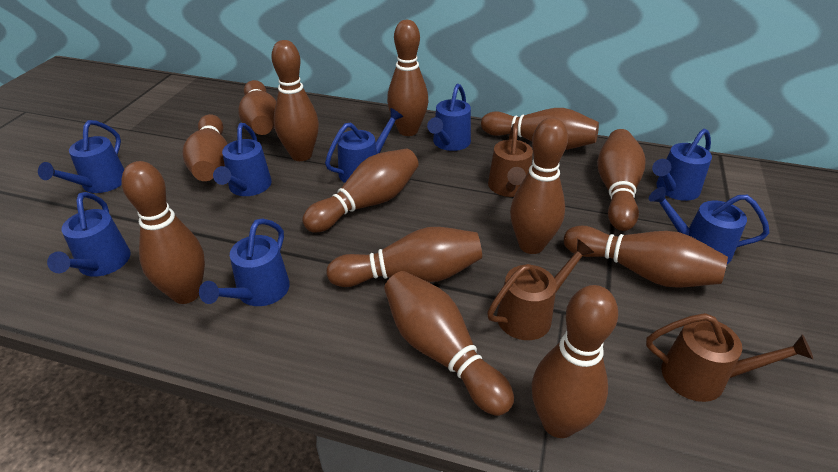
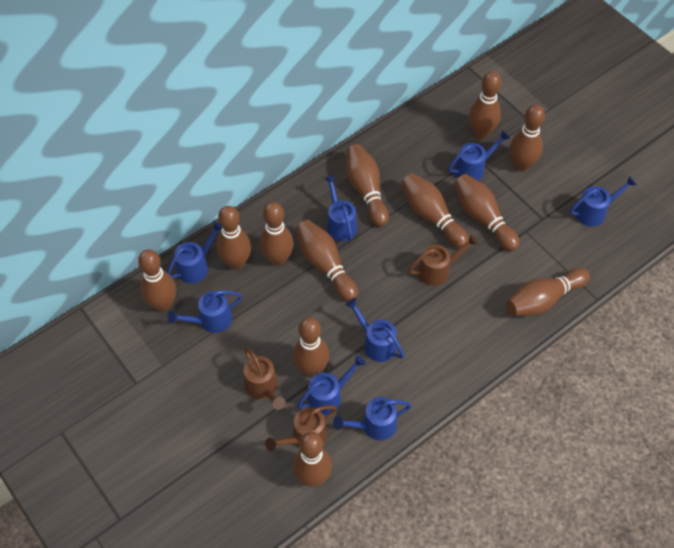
brown bowling pin: [122,161,205,304] [182,114,228,181] [238,80,276,135] [271,40,319,161] [302,149,419,233] [326,227,482,287] [384,271,514,416] [387,20,429,136] [481,108,599,150] [510,117,568,254] [532,285,618,438] [564,226,728,288] [597,129,646,231] = 13 -> [138,249,176,312] [217,206,251,270] [259,202,294,266] [293,317,329,377] [293,432,332,487] [296,220,358,301] [346,144,389,227] [401,173,469,248] [454,174,520,251] [469,71,501,139] [506,268,590,316] [510,104,545,172] = 12

